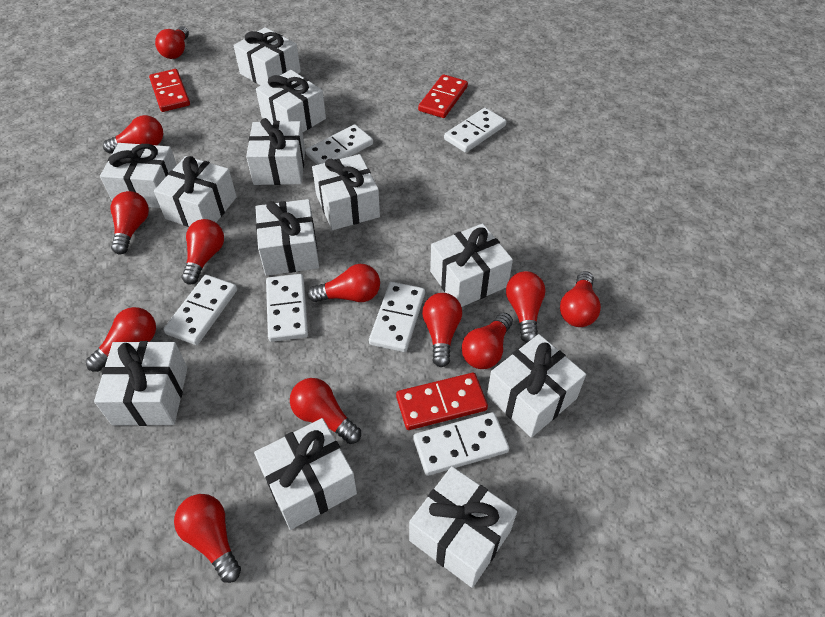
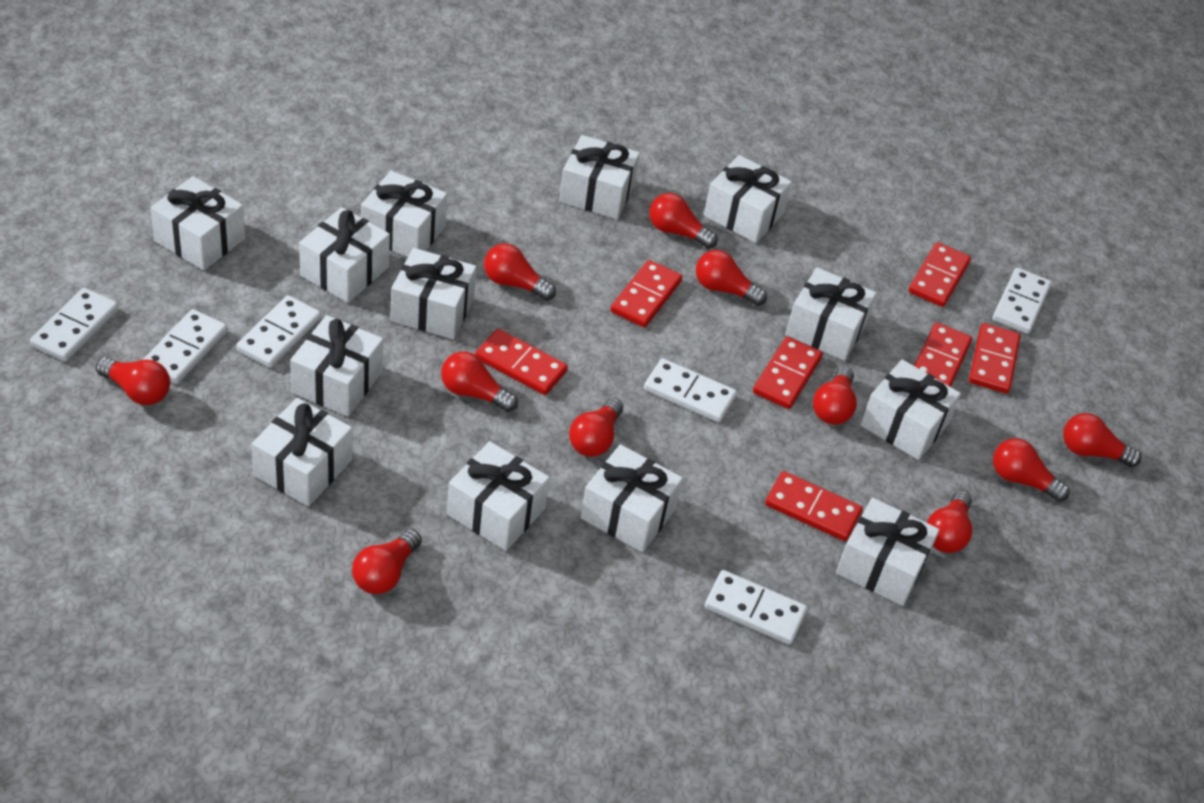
red domino: [149,69,190,112] [396,373,488,430] [418,74,468,118] = 3 -> [475,329,568,395] [611,260,682,327] [753,337,823,409] [765,471,863,541] [908,242,971,307] [914,322,972,387] [969,323,1021,394] = 7
red light bulb: [86,307,156,372] [103,115,163,154] [111,191,149,254] [155,26,189,59] [174,494,241,583] [182,219,224,285] [290,378,361,444] [308,264,380,302] [422,293,462,367] [462,313,513,369] [506,271,546,343] [560,271,601,327] = 12 -> [96,357,170,405] [352,529,422,594] [441,351,518,412] [484,244,556,301] [569,398,623,457] [649,193,718,249] [696,250,767,306] [813,367,857,425] [927,490,972,553] [993,438,1070,502] [1063,413,1142,467] = 11
white gift: [94,341,188,426] [100,143,177,208] [154,156,237,227] [234,27,301,85] [246,118,305,185] [254,418,357,530] [255,199,319,276] [256,70,326,132] [312,154,380,230] [409,466,517,588] [430,223,513,307] [487,334,586,438] = 12 -> [150,176,245,271] [252,398,352,506] [290,315,383,416] [299,207,390,303] [361,171,447,257] [390,248,476,339] [447,441,549,551] [559,135,640,219] [580,444,683,552] [704,155,792,243] [785,267,876,361] [836,498,940,606] [861,359,961,460] = 13

